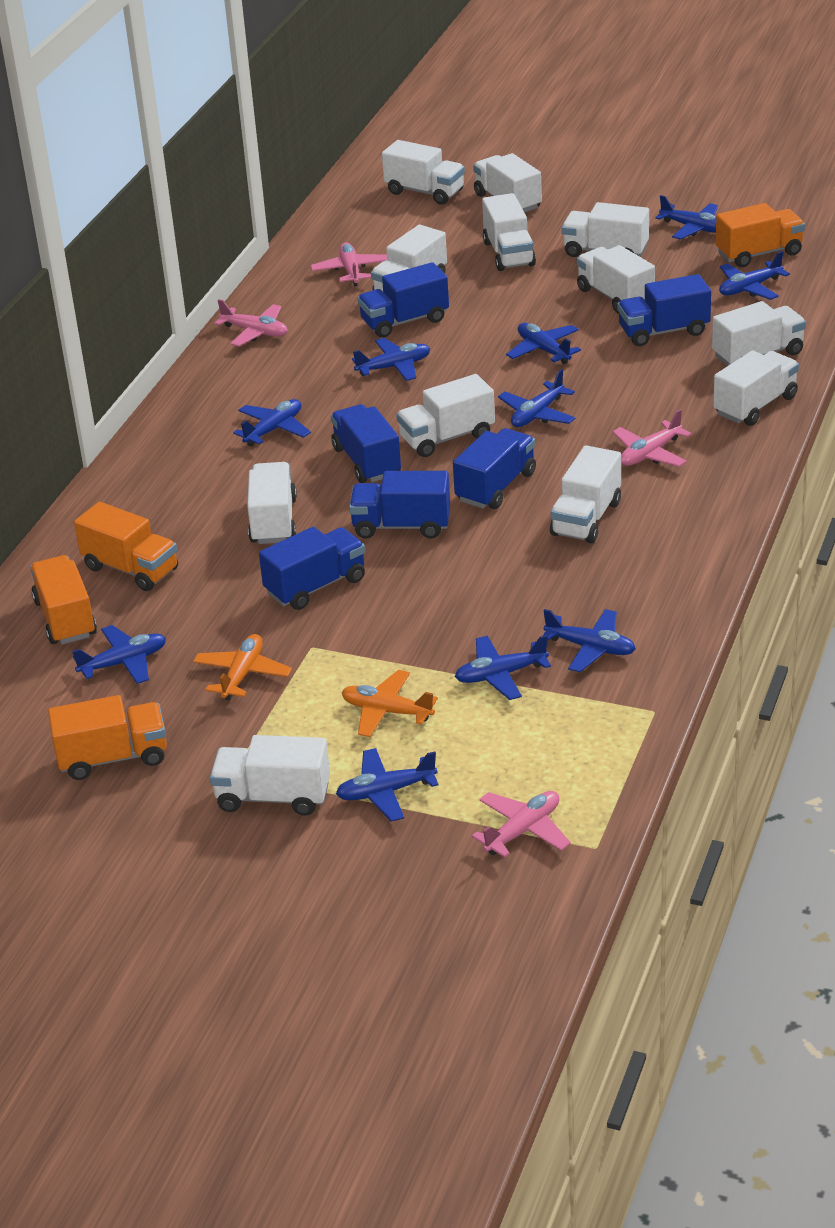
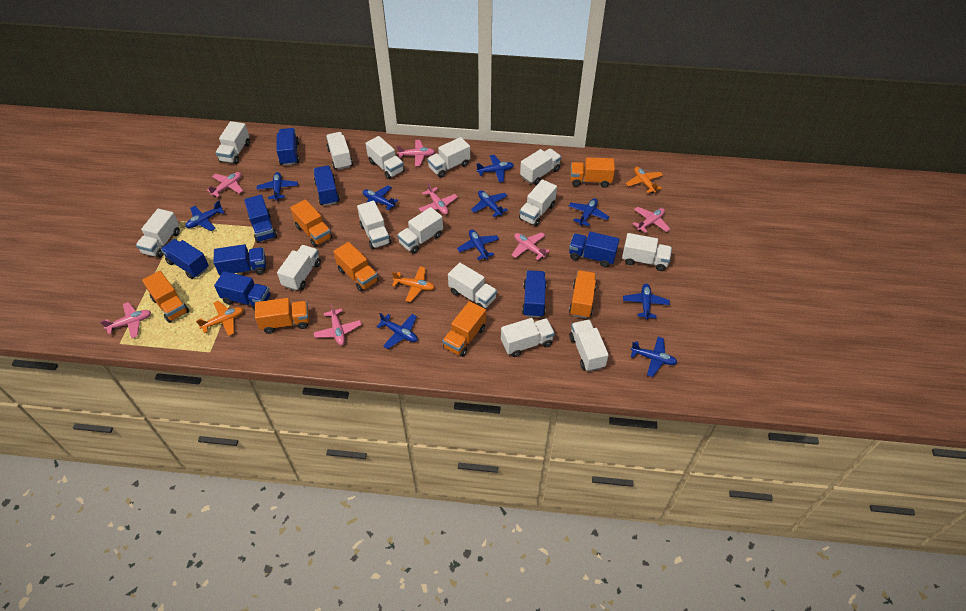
blue truck: [259,527,365,610] [331,404,401,483] [349,471,450,539] [357,262,449,338] [453,428,536,509] [617,274,711,346] = 6 -> [161,239,209,279] [214,244,266,275] [214,271,271,310] [244,195,277,243] [276,128,299,166] [313,165,340,206] [522,270,547,318] [569,232,620,267] = 8
orange plane: [193,634,292,701] [342,670,438,737] = 2 -> [196,301,244,336] [392,267,435,302] [626,167,663,194] = 3
orange truck: [30,555,97,644] [48,695,167,780] [74,502,178,591] [716,203,805,267] = 4 -> [142,271,189,323] [255,298,309,334] [290,199,332,247] [333,242,379,292] [443,301,486,357] [569,270,596,318] [570,157,615,188] = 7
pink plane: [214,299,288,346] [311,243,387,287] [472,791,571,858] [612,409,692,467] = 4 -> [100,302,151,339] [207,172,243,197] [314,303,361,345] [397,140,435,166] [419,182,458,215] [512,232,550,260] [633,207,670,233] = 7
white truck: [210,735,330,816] [247,462,297,544] [371,225,447,291] [382,140,465,205] [396,374,495,457] [473,153,542,213] [482,193,536,271] [550,445,621,543] [562,202,649,257] [576,245,655,314] [712,301,806,366] [713,350,799,426] = 12 -> [136,209,180,258] [215,121,250,164] [277,245,321,291] [326,132,353,170] [357,201,391,249] [365,136,404,179] [397,207,443,254] [427,137,470,178] [448,263,497,308] [501,318,555,357] [519,179,557,226] [520,148,561,185] [569,320,609,372] [622,233,672,271] = 14

